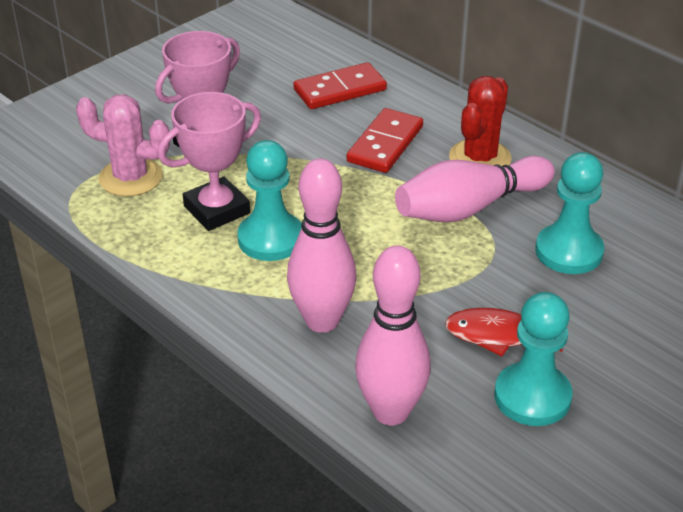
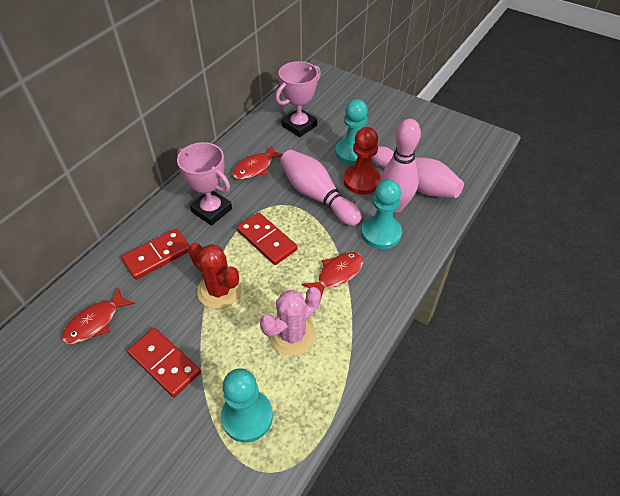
red domino: [294,62,387,109] [346,108,423,173] = 2 -> [121,229,190,280] [127,328,201,397] [237,213,298,265] = 3
red fish: [445,308,563,356] = 1 -> [62,288,135,344] [232,146,283,180] [302,252,363,301] = 3
red pawn: none = 0 -> [344,127,381,194] = 1

